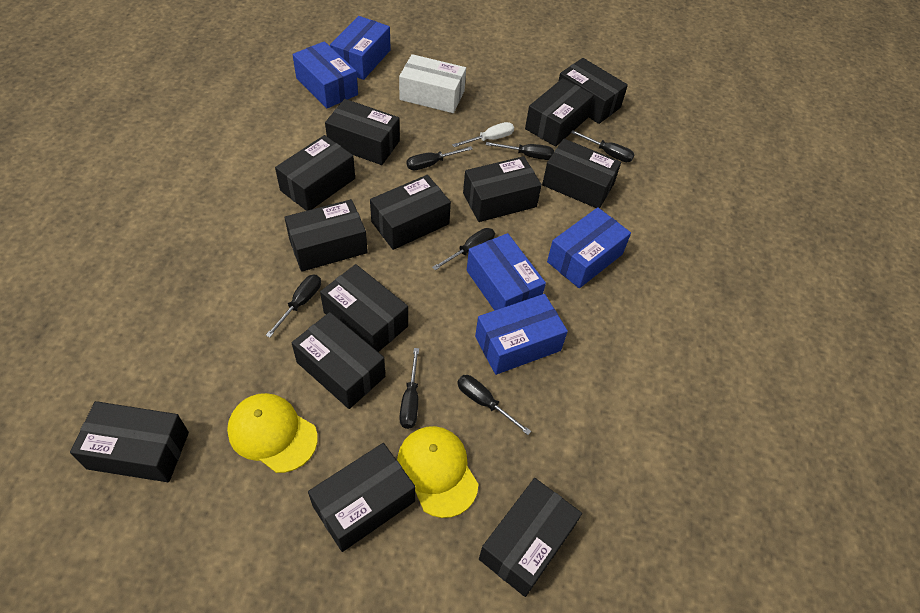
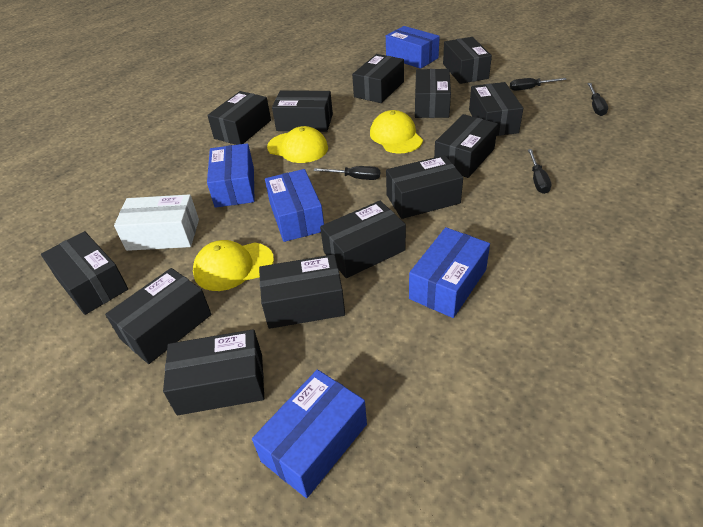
black screwdriver: [266,275,321,338] [399,348,419,429] [407,146,473,170] [432,228,495,270] [457,375,531,435] [486,142,554,160] [571,130,635,162] = 7 -> [313,166,380,180] [510,78,567,91] [528,149,551,194] [587,83,608,116] = 4
white screwdriver: [452,122,514,147] = 1 -> none = 0
yellow cap: [227,393,318,473] [397,426,479,518] = 2 -> [193,240,274,291] [267,126,328,163] [370,110,423,153] = 3

